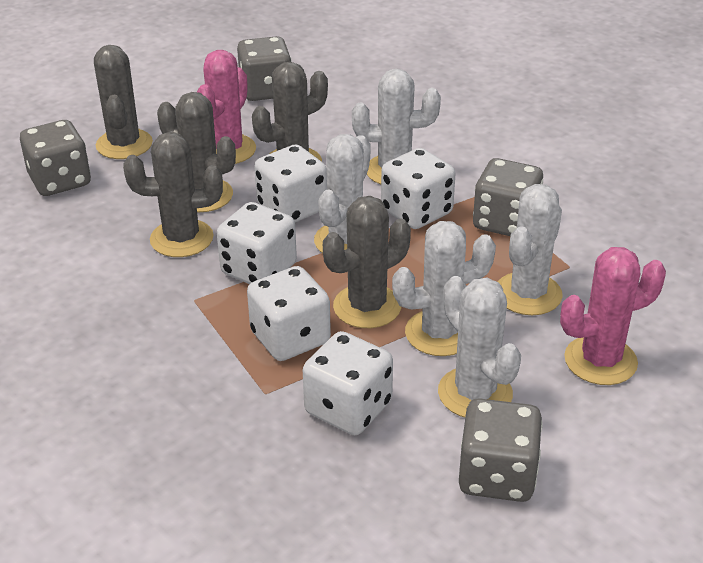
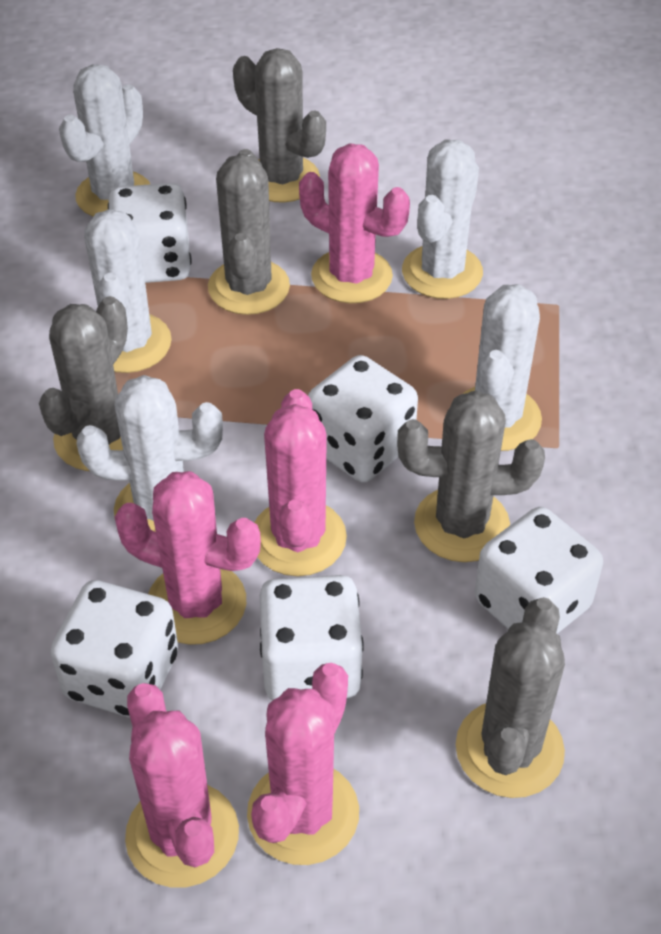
grey dice: [20,120,91,196] [237,36,292,101] [459,398,542,502] [473,158,543,236] = 4 -> none = 0
pink cactus: [197,50,256,164] [560,247,666,385] = 2 -> [115,471,261,645] [125,683,239,888] [247,663,359,865] [254,389,347,576] [299,143,410,304] = 5

